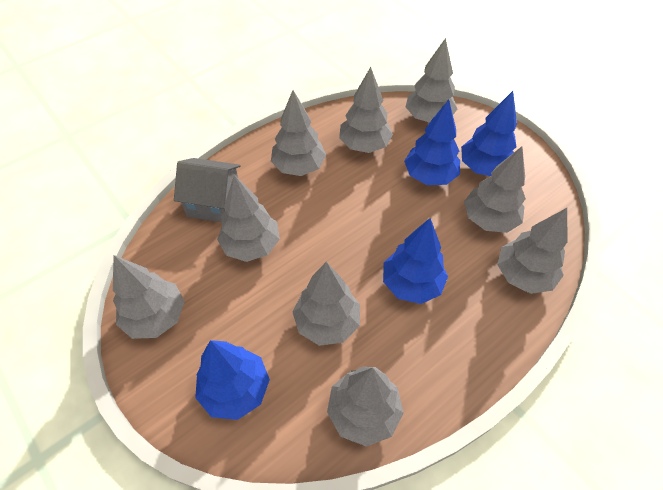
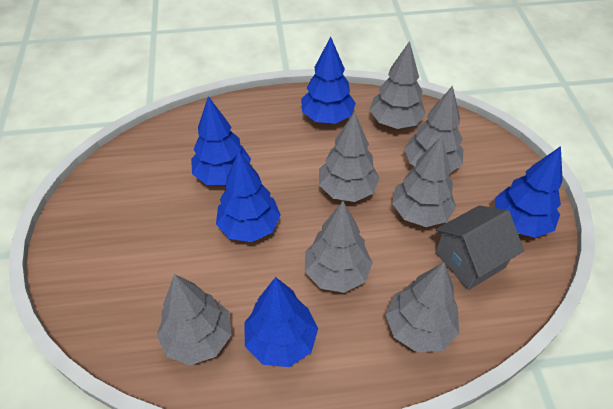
blue tree: [195,340,270,420] [383,218,448,304] [404,100,460,185] [461,91,517,176] = 4 -> [191,96,251,185] [216,151,281,242] [244,277,318,367] [301,37,356,124] [495,146,563,238] = 5
grey tree: [113,255,185,339] [217,175,280,262] [271,90,326,176] [293,262,360,346] [327,367,404,447] [339,67,393,153] [406,38,457,122] [464,146,526,233] [497,208,568,294] = 9 -> [157,274,232,365] [305,202,373,293] [319,111,379,202] [370,41,426,129] [386,262,459,352] [392,136,456,227] [404,86,463,173] = 7

